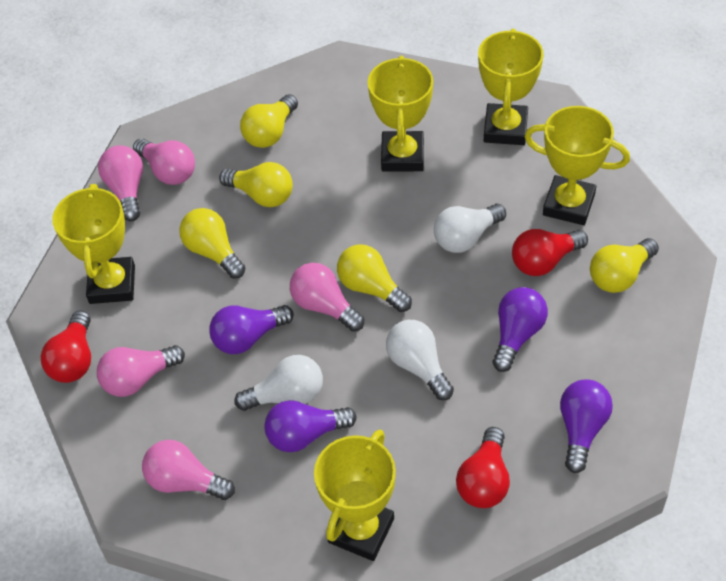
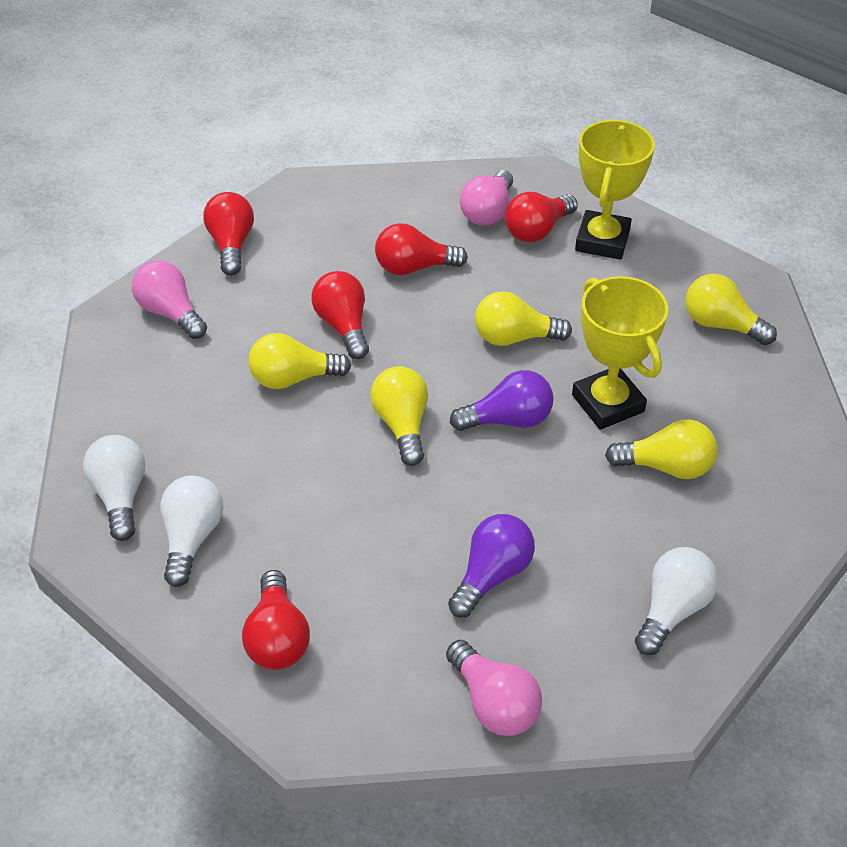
pink light bulb: [97,345,185,397] [98,145,143,221] [133,139,195,185] [142,440,235,500] [290,263,364,332] = 5 -> [132,260,207,339] [446,640,542,736] [460,170,513,226] = 3
purple light bulb: [209,305,294,354] [264,400,357,452] [493,287,548,372] [560,379,613,473] = 4 -> [448,514,535,617] [450,370,553,431] = 2
red light bulb: [41,310,91,383] [456,427,510,508] [512,229,588,276] = 3 -> [203,192,254,275] [242,570,310,670] [311,271,369,359] [375,223,468,275] [505,192,578,242] = 5
yellow trophy: [52,184,135,304] [314,430,396,561] [368,56,433,172] [478,29,544,145] [525,106,630,225] = 5 -> [572,276,668,430] [575,120,655,260] = 2

